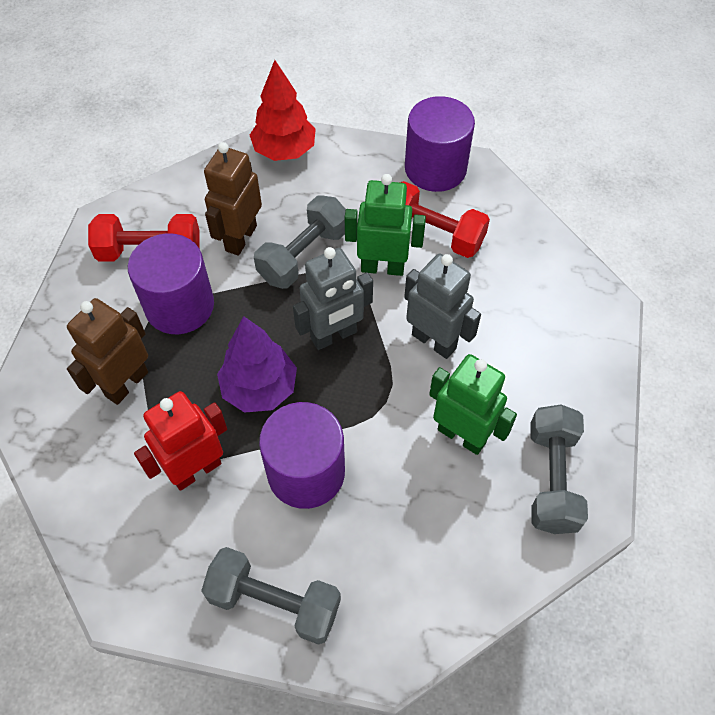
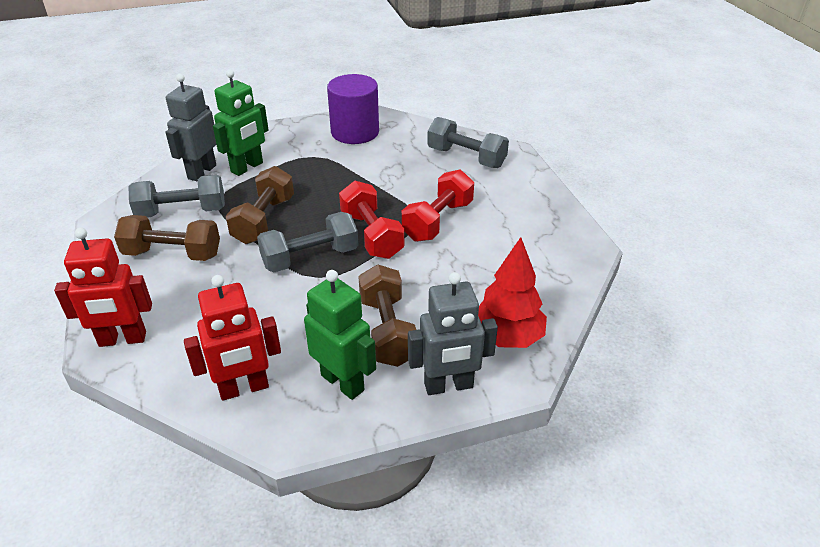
brown dumbbell: none = 0 -> [114,215,220,261] [226,166,294,244] [358,264,416,367] = 3
brown robot: [67,298,148,405] [204,142,262,256] = 2 -> none = 0
purple cylinder: [128,233,214,334] [259,402,345,509] [405,96,475,192] = 3 -> [327,74,379,144] = 1
purple tree: [217,316,297,413] = 1 -> none = 0
red robot: [134,391,227,491] = 1 -> [54,228,152,347] [184,275,281,401] = 2

